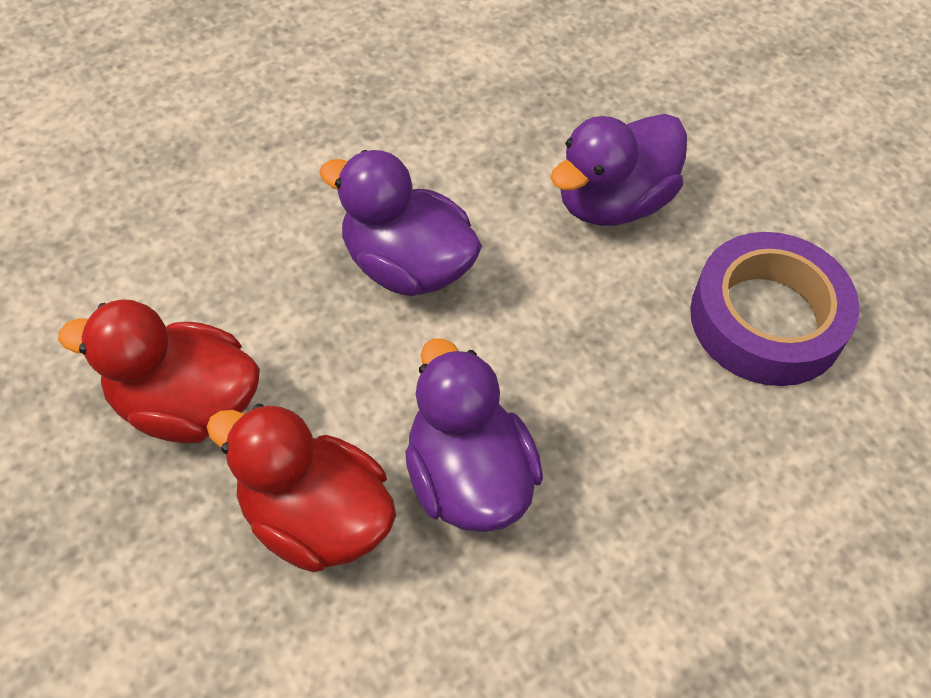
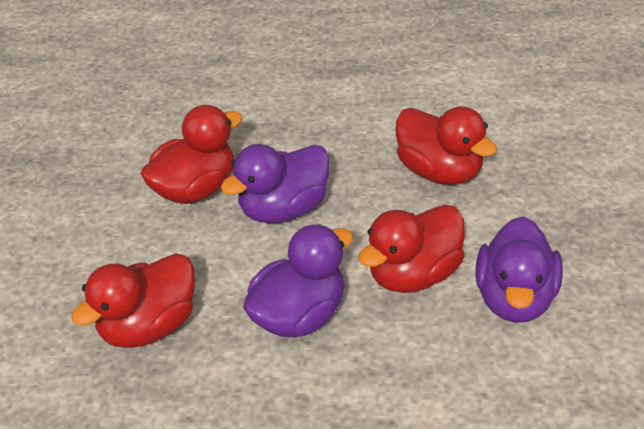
purple tape: [690,232,860,386] = 1 -> none = 0
red duck: [58,299,260,443] [207,403,396,572] = 2 -> [71,253,195,348] [141,105,242,204] [358,204,465,293] [396,106,497,185] = 4

